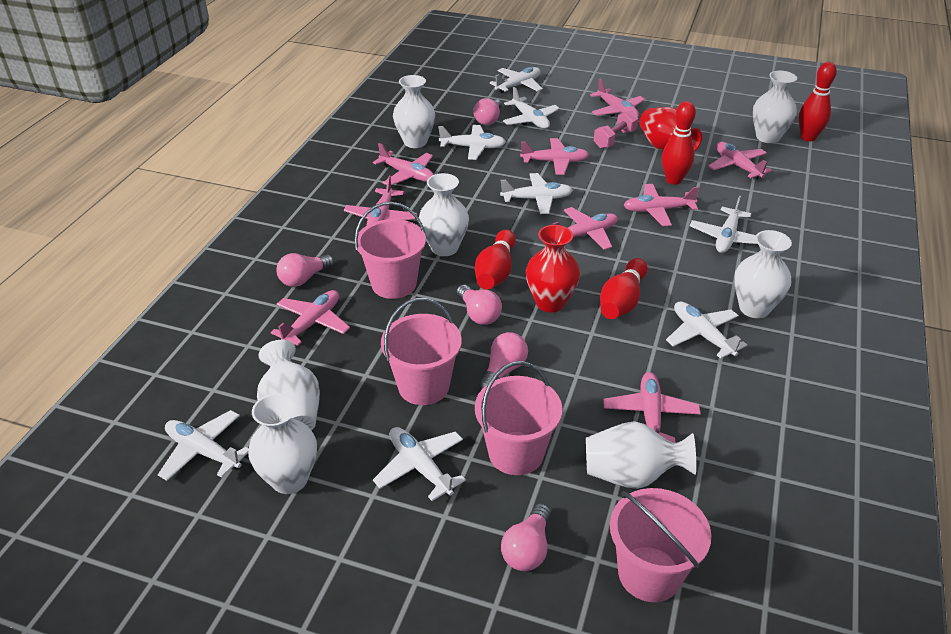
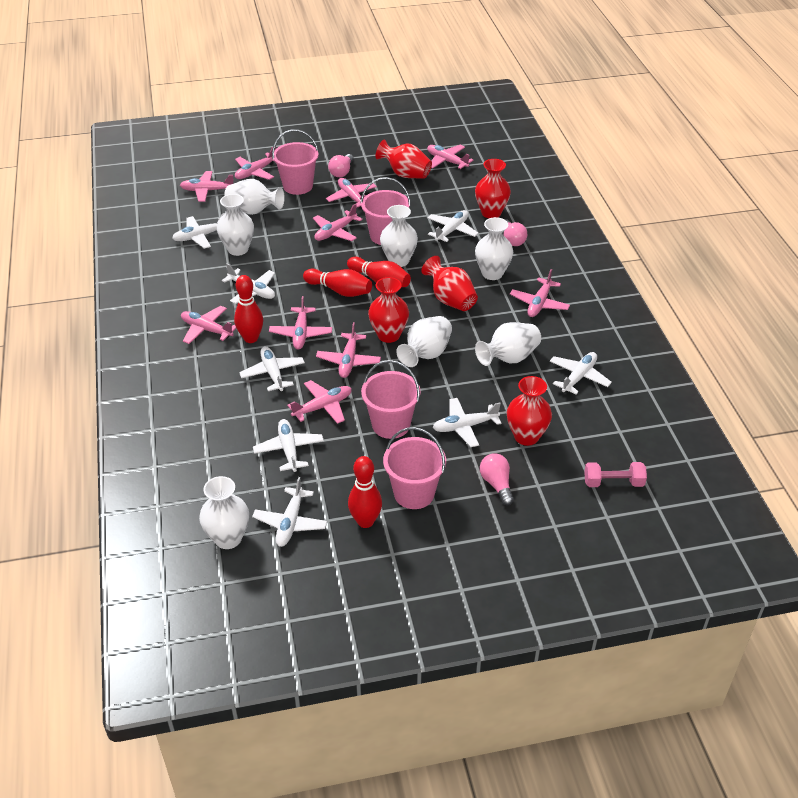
pink light bulb: [276,253,334,287] [457,285,502,325] [473,98,502,125] [479,332,528,390] [501,503,551,571] = 5 -> [328,154,354,177] [480,453,514,505] [504,219,528,246] = 3
pink plane: [271,290,350,346] [344,176,417,225] [373,143,434,185] [520,138,589,175] [553,207,618,250] [590,79,645,117] [603,372,701,443] [624,184,699,226] [708,142,772,180] = 9 -> [180,171,234,202] [181,306,236,344] [235,146,276,180] [269,296,332,350] [287,380,352,424] [313,204,363,241] [316,322,381,378] [326,178,377,209] [427,145,474,169] [510,269,570,317] = 10
red vase: [526,225,580,312] [639,107,702,152] = 2 -> [368,277,409,343] [376,140,432,179] [421,256,478,311] [475,159,511,218] [507,376,552,446] = 5

